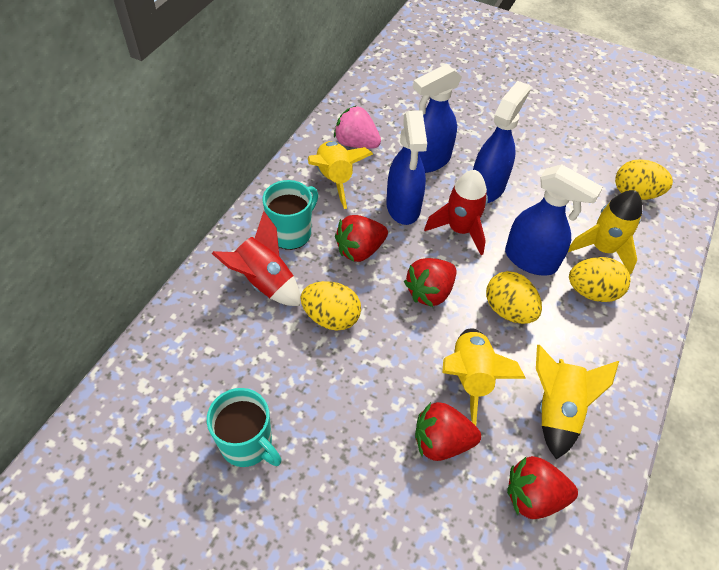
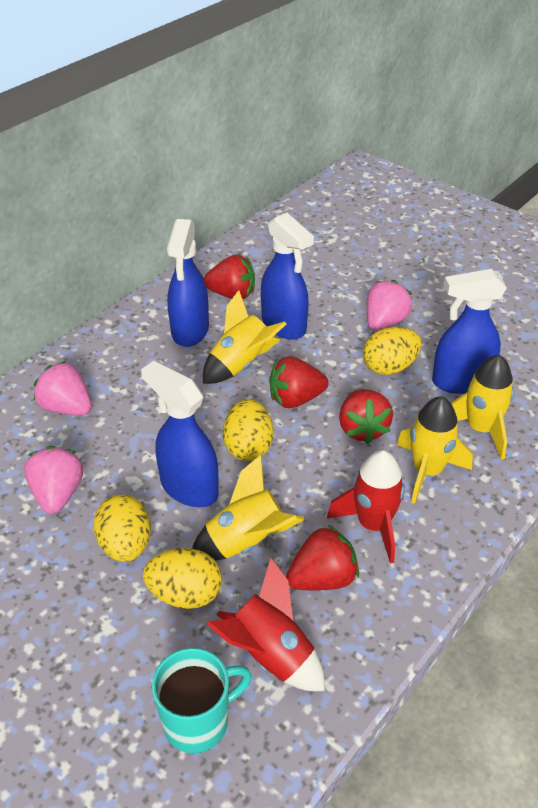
pink strawberry: [334,105,381,149] = 1 -> [24,446,83,514] [34,361,92,415] [366,280,412,331] = 3
turquoise mug: [207,388,282,467] [263,180,318,250] = 2 -> [152,648,252,753] = 1

